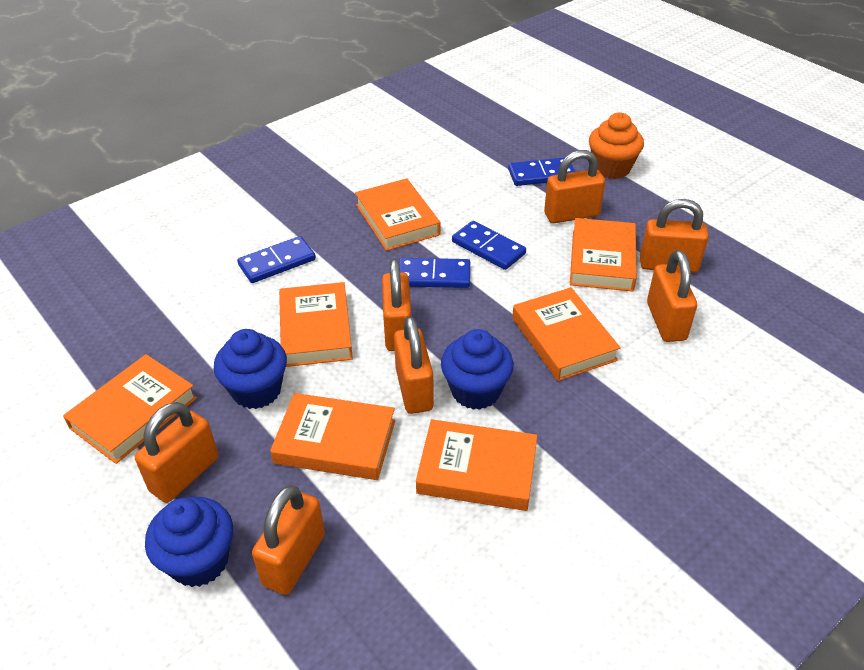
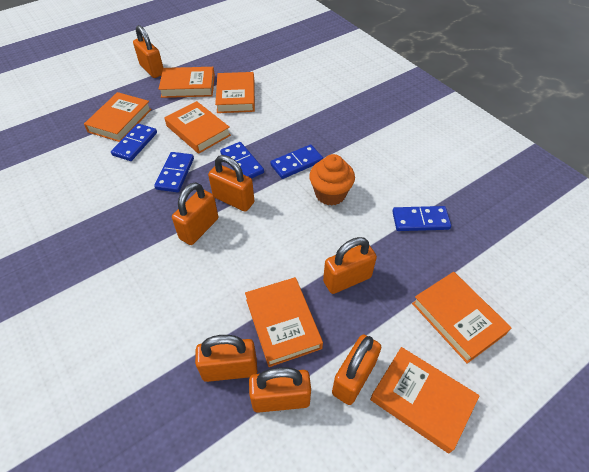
blue cupcake: [145,497,233,587] [214,329,287,409] [441,329,514,410] = 3 -> none = 0
blue domino: [237,236,316,283] [399,258,470,288] [452,221,526,270] [508,157,575,186] = 4 -> [111,124,157,161] [154,152,194,192] [220,142,264,179] [270,144,323,179] [392,206,451,231] = 5

